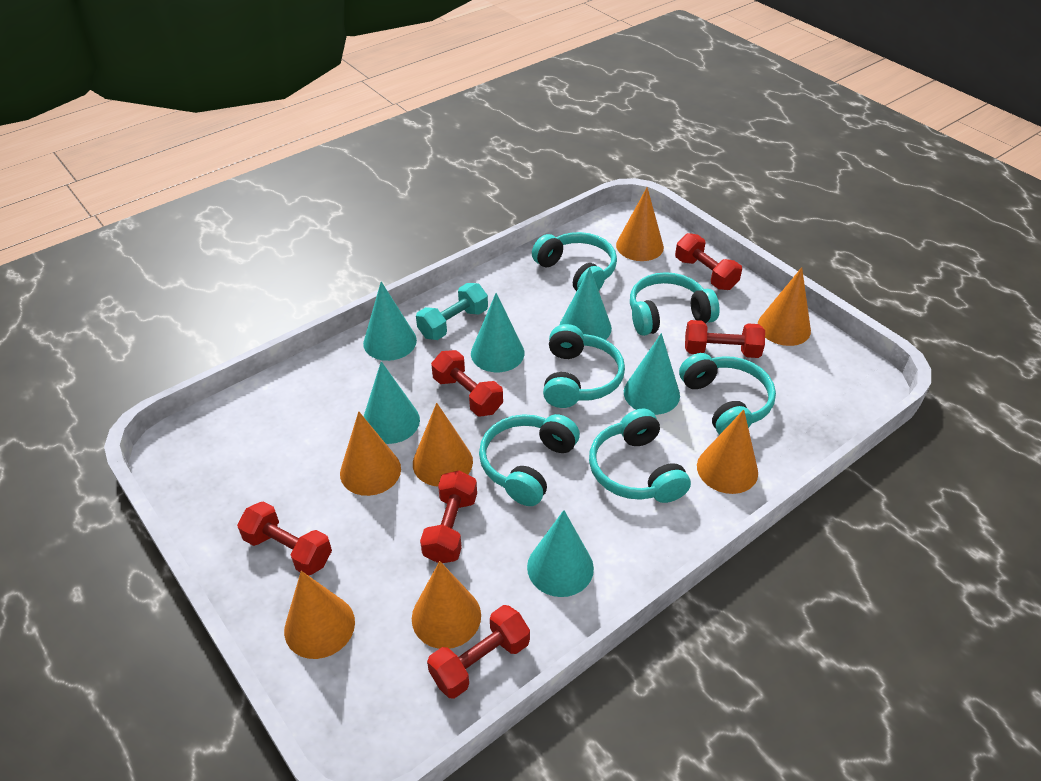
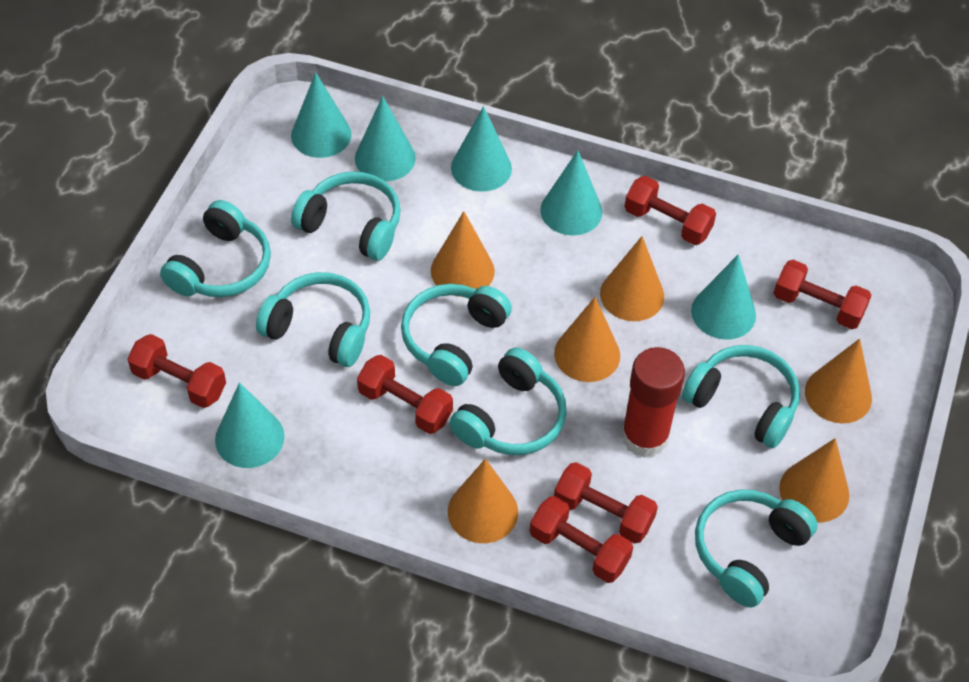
orange cone: [284,571,355,659] [340,411,401,496] [412,561,481,649] [413,403,473,487] [616,187,664,261] [697,409,758,494] [758,267,811,346] = 7 -> [431,211,495,297] [448,459,518,543] [554,297,620,382] [600,236,664,321] [779,438,849,522] [805,339,872,424] = 6
red glue stick: none = 0 -> [621,347,685,458] = 1
turquoise dumbbell: [416,283,488,340] = 1 -> none = 0
turquoise headphones: [479,414,580,506] [532,232,617,291] [543,324,625,408] [589,409,691,503] [630,272,720,336] [679,353,776,435] = 6 -> [160,200,271,297] [256,272,370,367] [291,171,401,261] [401,284,512,386] [449,348,567,455] [682,345,800,448] [695,490,818,607] = 7

